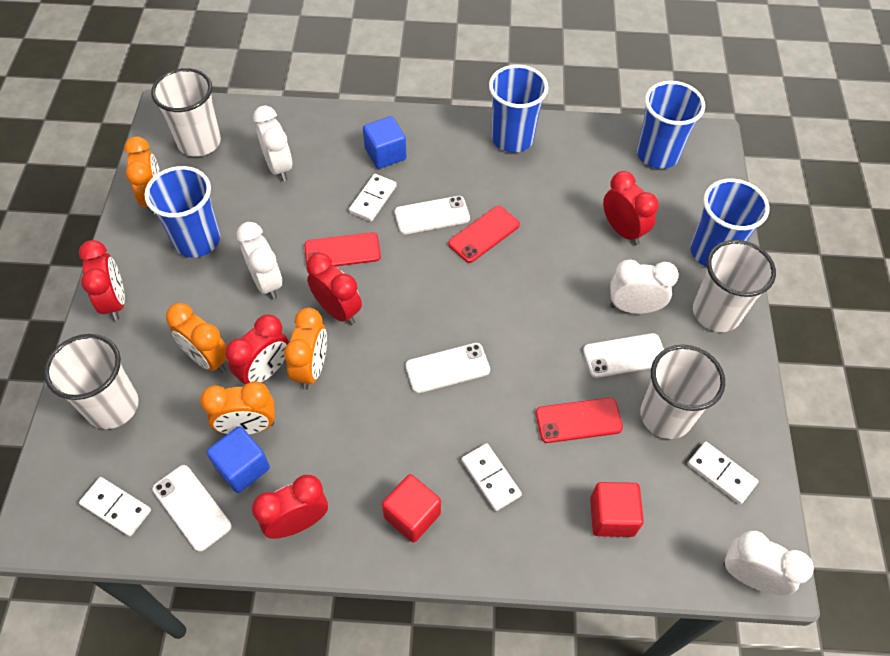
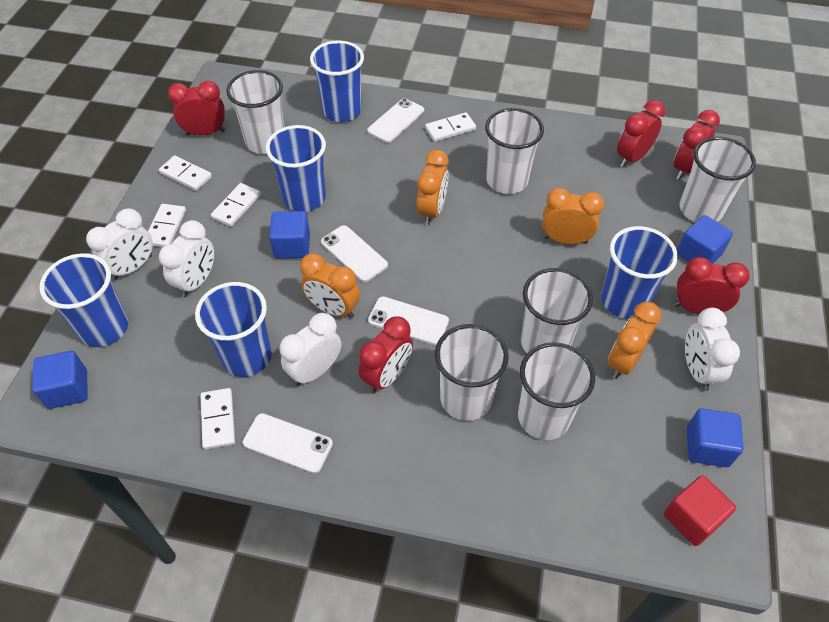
blue cube: [206,426,270,493] [363,116,406,169] = 2 -> [32,351,87,409] [269,211,310,259] [677,215,733,264] [687,409,744,467] = 4
blue cup: [144,166,220,258] [489,65,548,152] [637,81,705,169] [690,179,769,267] = 4 -> [39,253,128,347] [195,282,272,377] [266,125,326,212] [310,41,364,122] [601,226,678,319] = 5
red cube: [382,474,441,542] [590,482,644,537] = 2 -> [664,475,736,546] = 1
red phone: [304,232,381,267] [448,206,520,263] [535,398,623,443] = 3 -> none = 0
white cup: [44,334,139,429] [151,68,221,157] [640,344,725,439] [693,240,776,332] = 4 -> [226,70,284,154] [435,324,509,421] [485,108,544,194] [518,342,595,440] [521,268,593,353] [679,137,756,222] = 6
white domino: [79,477,151,536] [349,174,397,221] [461,443,522,511] [687,442,758,504] = 4 -> [148,204,186,247] [159,156,212,191] [200,388,235,450] [211,183,261,227] [425,112,476,142] = 5

